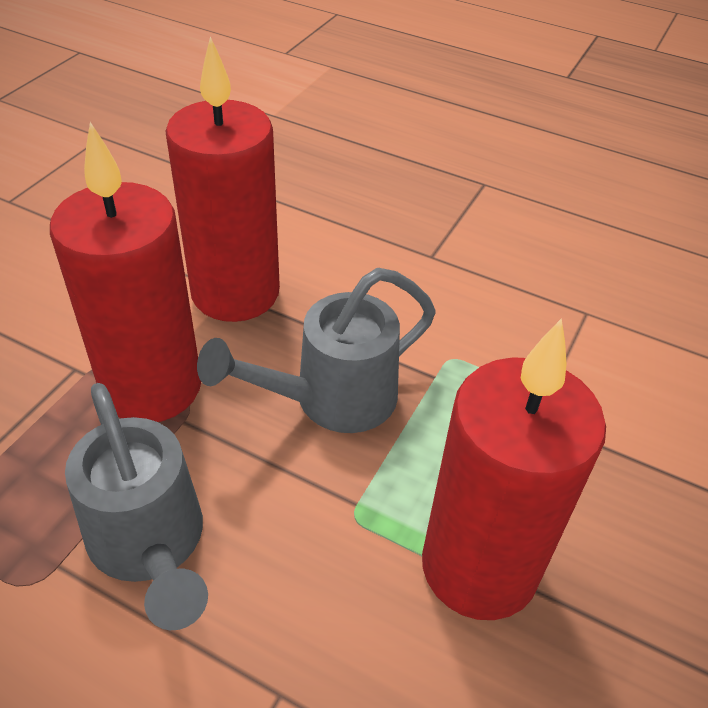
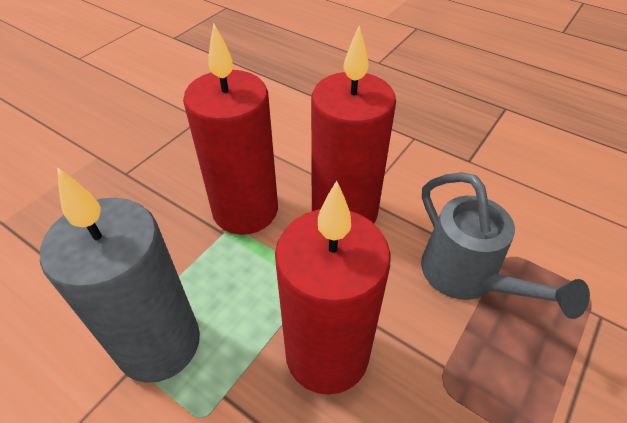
grey candle: none = 0 -> [40,167,200,383] = 1
grey watering can: [65,383,208,630] [197,268,436,433] = 2 -> [421,172,590,319] = 1

